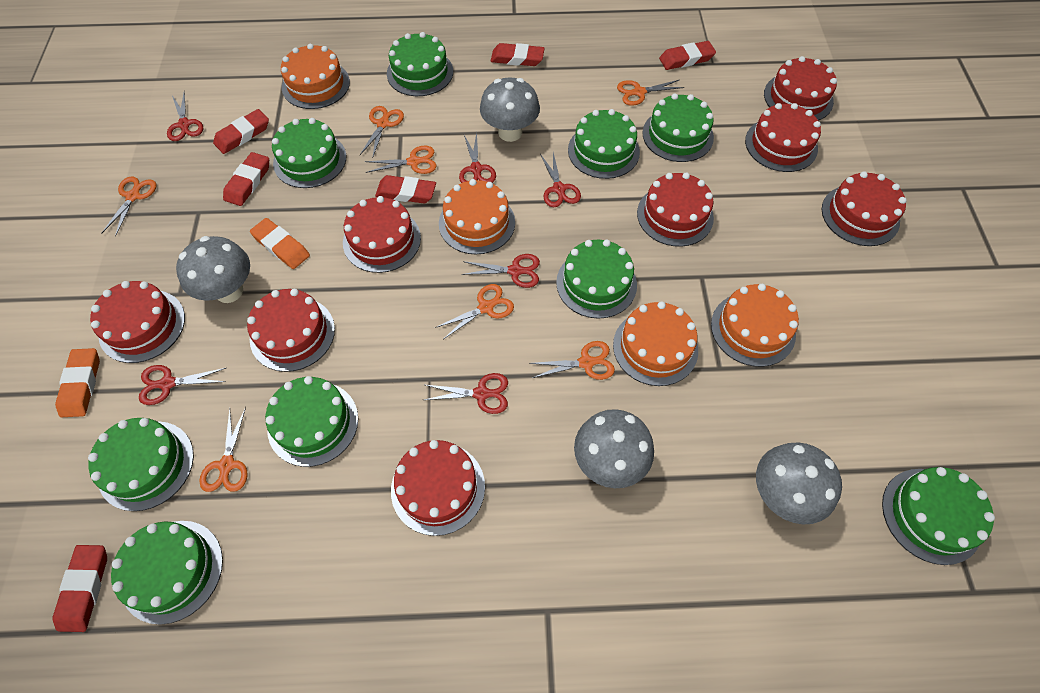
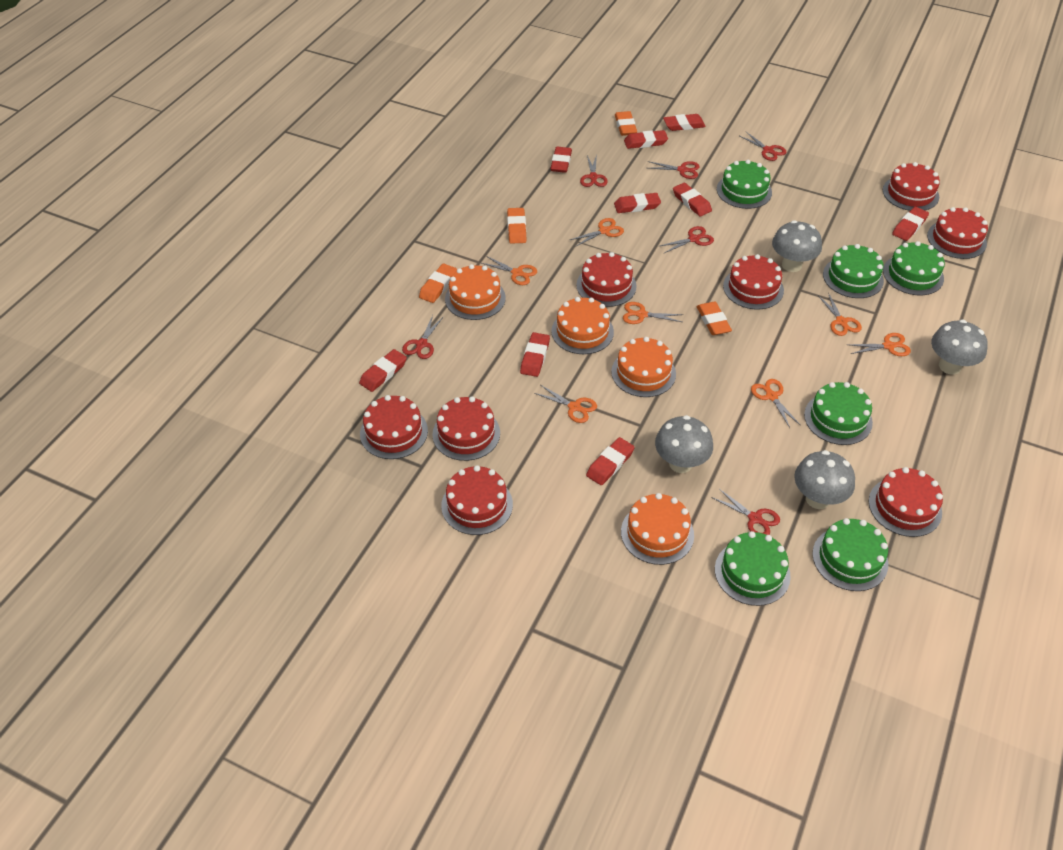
green cake: [88,418,194,511] [111,521,223,625] [265,376,358,467] [272,118,346,188] [387,32,453,96] [556,239,637,319] [568,109,640,179] [642,94,714,162] [882,467,995,565] = 9 -> [715,531,791,606] [717,160,772,209] [804,382,873,445] [812,518,888,591] [823,244,884,298] [883,241,945,295] = 6
orange eraser: [55,348,100,417] [250,218,310,269] = 2 -> [419,264,457,303] [507,208,526,244] [615,111,637,136] [697,302,732,335] = 4
red eraser: [52,545,107,632] [213,109,269,154] [223,152,269,206] [375,175,436,203] [491,43,545,66] [659,41,716,70] = 6 -> [359,349,407,392] [520,332,550,377] [550,147,572,173] [586,437,635,485] [614,193,661,213] [624,130,668,149] [663,114,706,131] [673,183,712,217] [892,206,929,241] = 9

